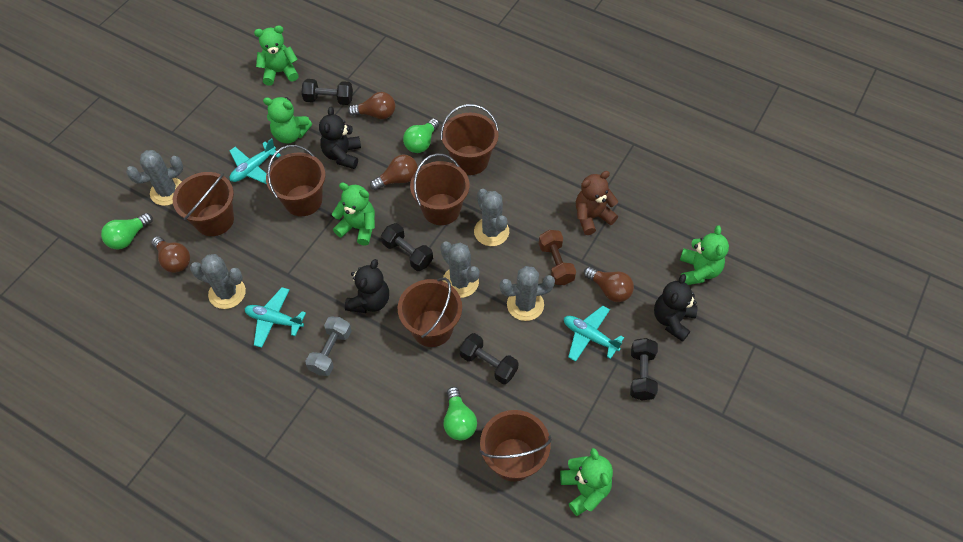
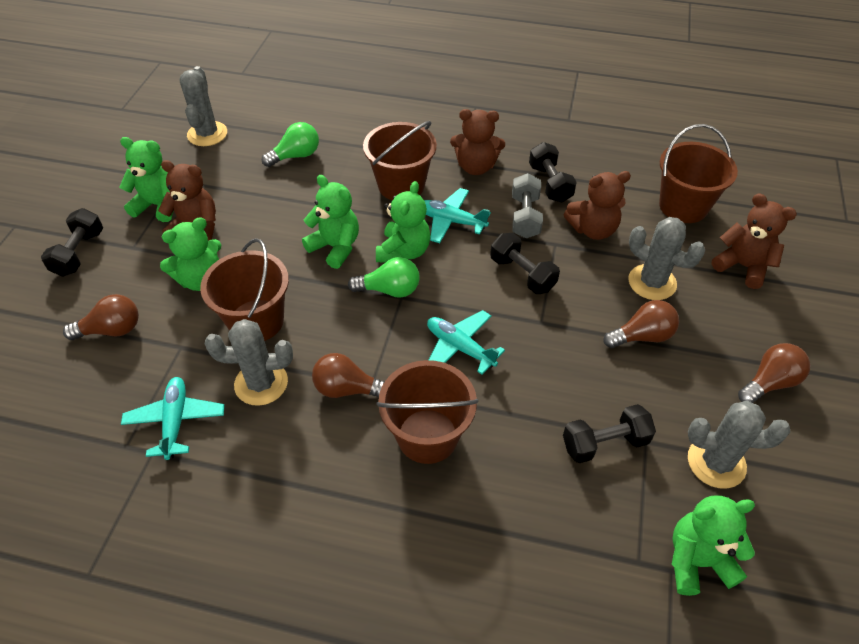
black teddy bear: [319,107,361,169] [345,259,389,313] [654,274,698,342] = 3 -> none = 0
brown bucket: [173,172,234,236] [266,145,326,216] [398,277,462,347] [410,154,469,225] [441,104,499,175] [480,410,552,482] = 6 -> [200,238,289,341] [363,121,437,200] [377,360,479,464] [659,124,738,223] = 4
brown dumbbell: [539,230,576,285] = 1 -> none = 0
brown teddy bear: [576,171,618,235] = 1 -> [158,160,216,241] [450,109,505,175] [564,171,631,240] [712,194,797,289] = 4
green light bulb: [101,213,153,249] [403,118,439,153] [444,387,477,440] = 3 -> [262,122,319,167] [348,257,420,298] = 2
grey cactus: [126,150,183,206] [190,254,246,309] [440,241,479,298] [474,189,509,246] [500,266,555,321] = 5 -> [179,66,227,146] [205,319,293,406] [628,217,705,300] [688,401,791,489] = 4

